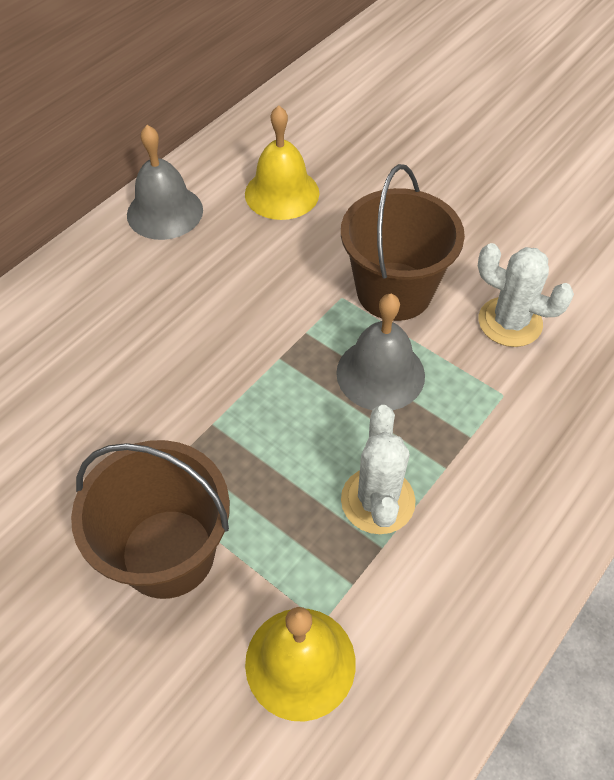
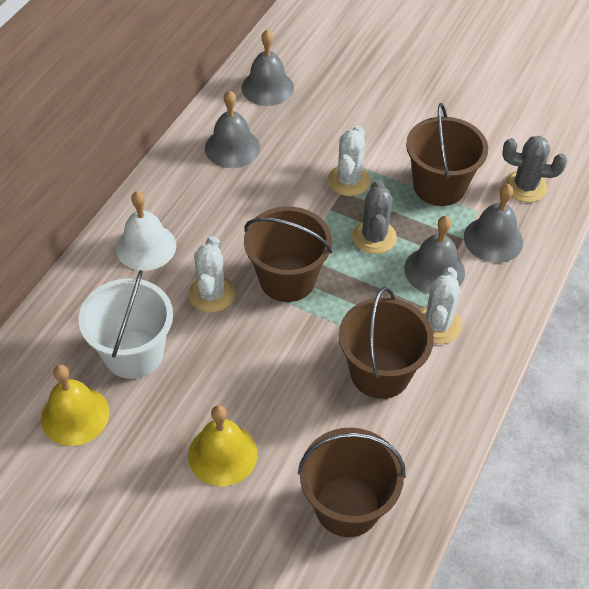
brown bucket: [71,440,230,599] [341,164,465,321] = 2 -> [244,206,332,302] [298,428,406,537] [339,287,434,399] [406,103,488,206] = 4
grey bell: [127,125,203,240] [336,294,425,410] = 2 -> [205,90,260,168] [242,30,294,106] [404,216,465,294] [464,184,523,263] = 4
grey cactus: none = 0 -> [352,180,397,254] [502,136,567,202] = 2
white bell: none = 0 -> [116,191,176,271] = 1
white bucket: none = 0 -> [79,270,173,379] = 1
white cactus: [341,405,416,534] [478,243,574,347] = 2 -> [188,236,235,313] [328,126,371,196] [419,267,462,344] = 3

